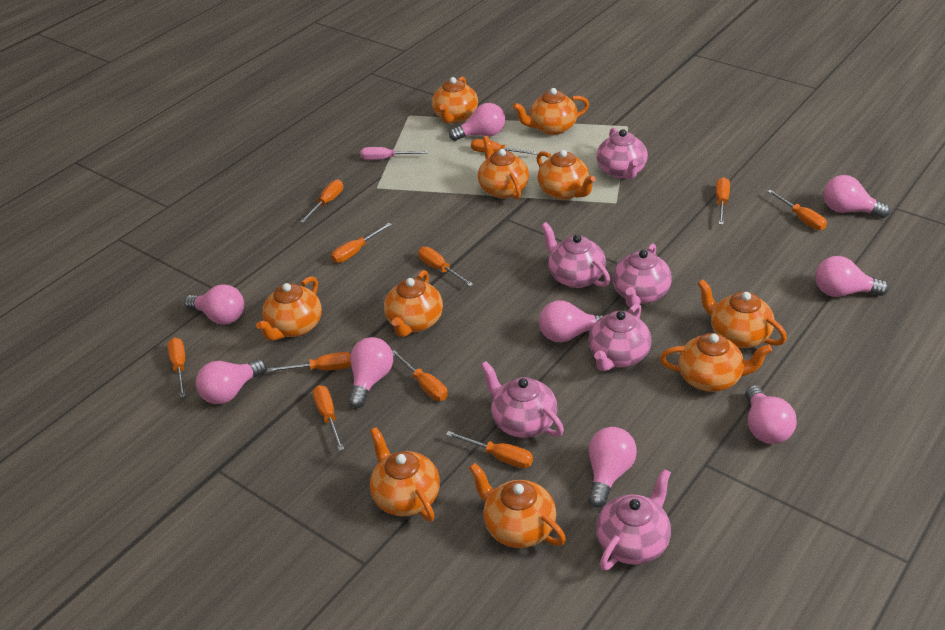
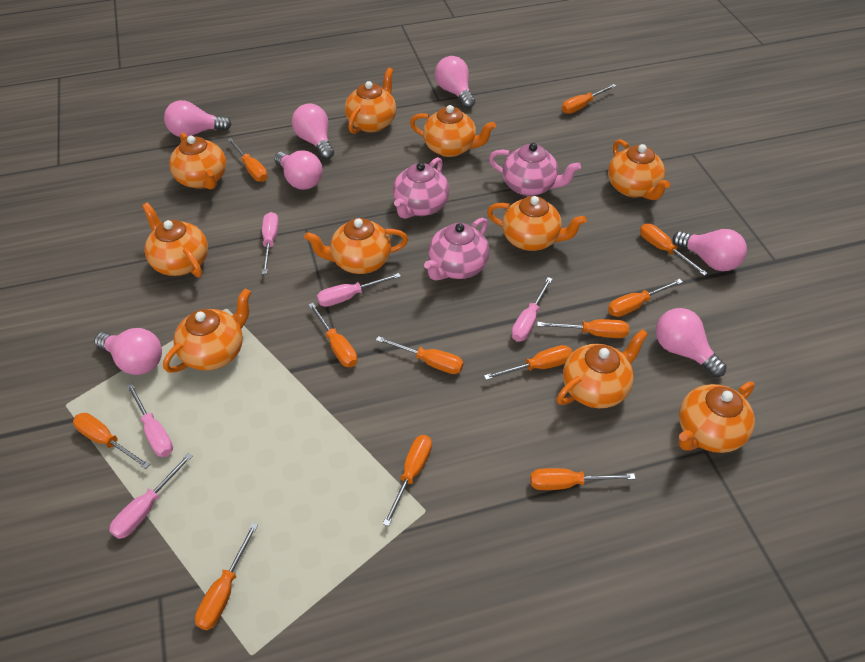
orange screwdriver: [167,338,185,398] [267,352,351,372] [300,180,343,223] [313,385,344,451] [331,223,392,263] [392,350,448,401] [418,247,473,286] [446,431,533,468] [471,139,537,155] [716,177,730,225] [767,190,827,230] = 11 -> [73,413,150,469] [195,523,258,630] [227,138,268,182] [308,303,357,367] [376,336,464,374] [383,435,432,526] [484,345,573,380] [530,468,635,490] [537,319,629,338] [562,84,616,114] [608,279,683,317] [640,224,708,276] = 12
pink light bulb: [185,284,244,324] [196,359,266,404] [348,337,393,408] [449,103,505,141] [539,300,605,343] [588,427,637,508] [745,385,797,444] [815,256,889,297] [824,175,890,218] = 9 -> [94,328,162,375] [164,100,232,137] [274,150,322,190] [292,103,334,159] [435,56,475,108] [656,308,727,377] [672,229,747,271] = 7
pink screwdriver: [360,147,428,160] = 1 -> [109,453,193,539] [126,383,173,457] [262,212,279,274] [317,273,401,307] [511,277,552,342] = 5
pink teapot: [480,361,564,438] [541,222,610,288] [588,303,651,371] [596,127,648,179] [596,469,671,571] [612,243,672,307] = 6 -> [392,157,450,219] [424,218,490,281] [489,143,581,196] = 3

